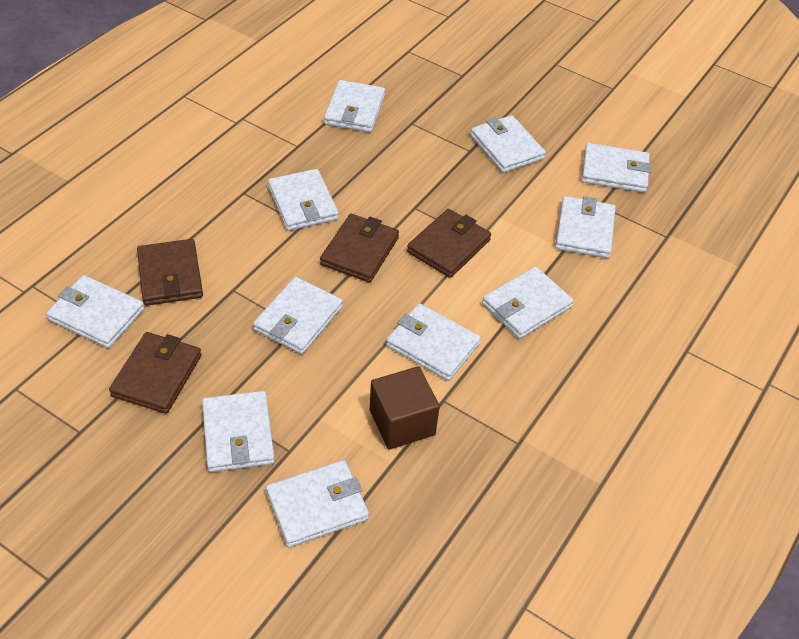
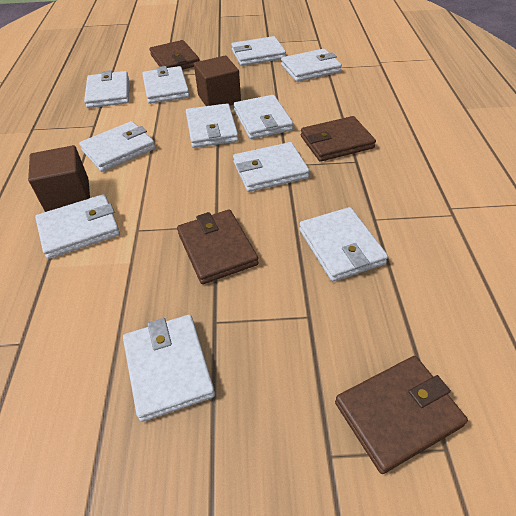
brown cube: [370,366,440,450] = 1 -> [28,145,90,212] [194,56,241,106] = 2

